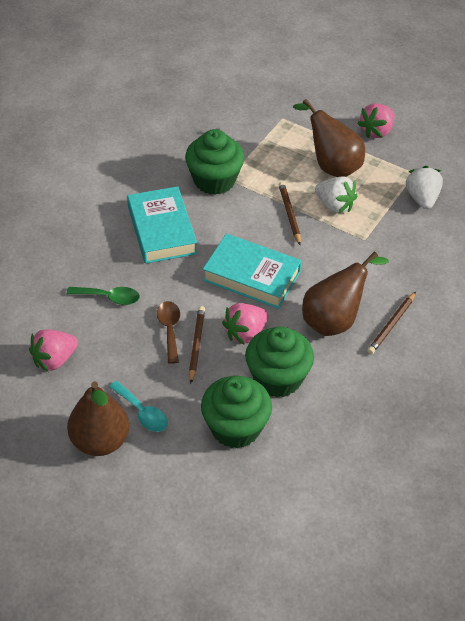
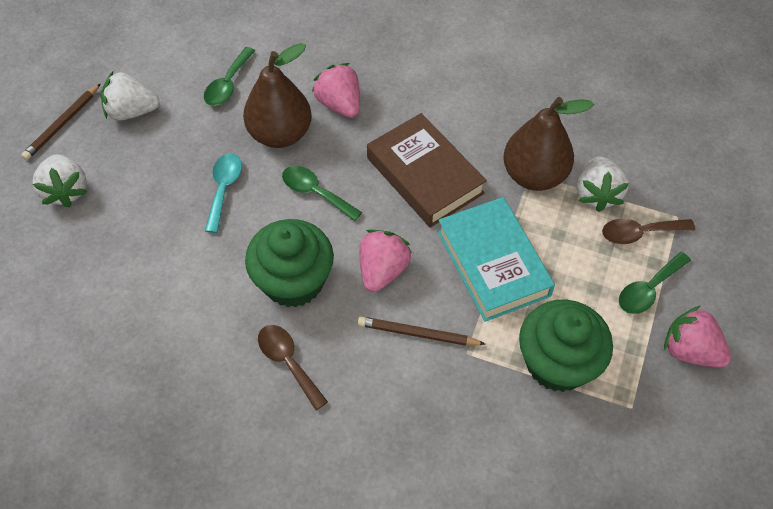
brown book: none = 0 -> [367,113,487,228] = 1
brown pear: [67,382,129,456] [293,99,365,177] [302,251,389,336] = 3 -> [243,43,312,148] [503,97,594,191] = 2
brown pencil: [189,306,205,384] [279,182,301,245] [367,292,416,354] = 3 -> [21,83,101,160] [358,316,485,346] = 2
brown spoon: [157,301,180,364] = 1 -> [258,325,328,410] [602,219,695,244] = 2
green cupcake: [185,129,245,195] [201,376,272,449] [245,326,314,397] = 3 -> [245,219,334,308] [519,300,613,392] = 2
green spoon: [67,287,140,305] = 1 -> [204,47,255,106] [282,166,362,221] [619,252,691,314] = 3
turquoise book: [127,186,197,264] [203,233,302,309] = 2 -> [438,197,555,322] = 1
white strawberry: [315,177,357,214] [406,166,443,209] = 2 -> [32,154,88,208] [101,71,159,121] [577,157,629,212] = 3

